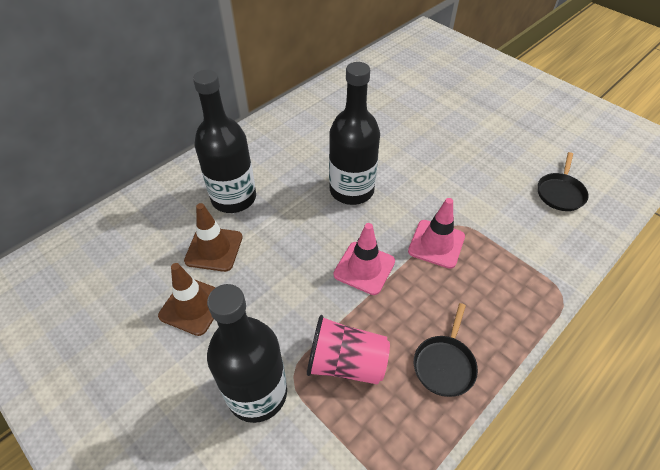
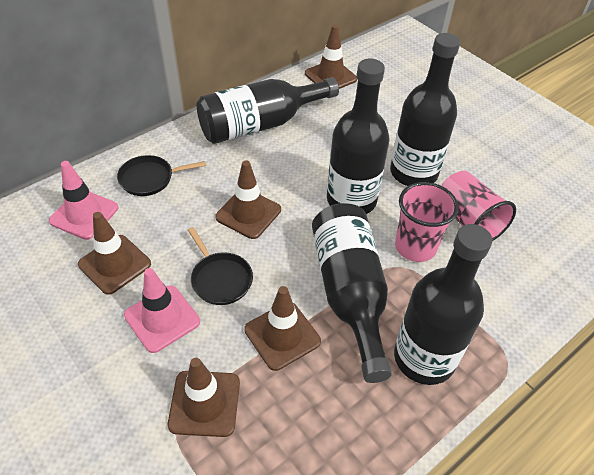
black bottle: [193,70,256,213] [207,284,287,423] [329,62,380,205] = 3 -> [197,77,339,144] [312,203,392,383] [327,59,389,214] [390,33,460,186] [394,224,492,385] = 5
brown traffic cone: [158,263,216,336] [184,203,243,272] = 2 -> [78,212,151,295] [168,358,240,437] [215,160,281,239] [244,286,321,371] [305,25,357,89] = 5
pink cup: [307,315,390,385] = 1 -> [395,182,459,262] [441,171,516,241] = 2

